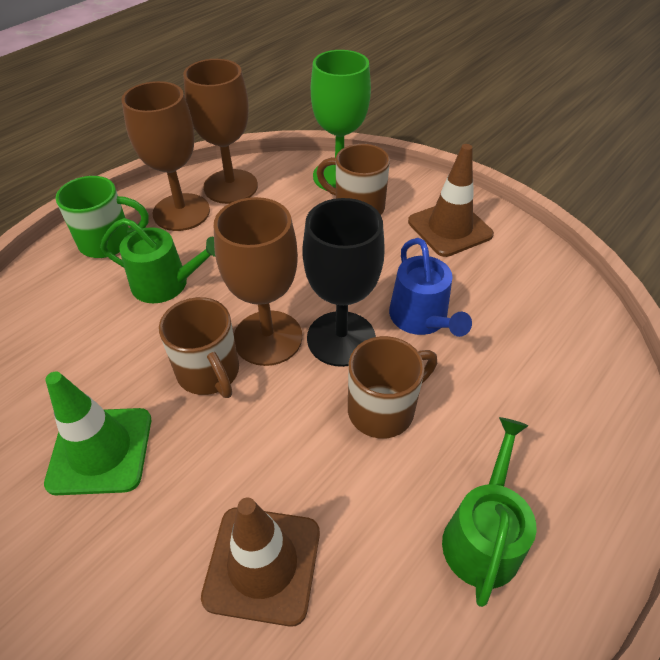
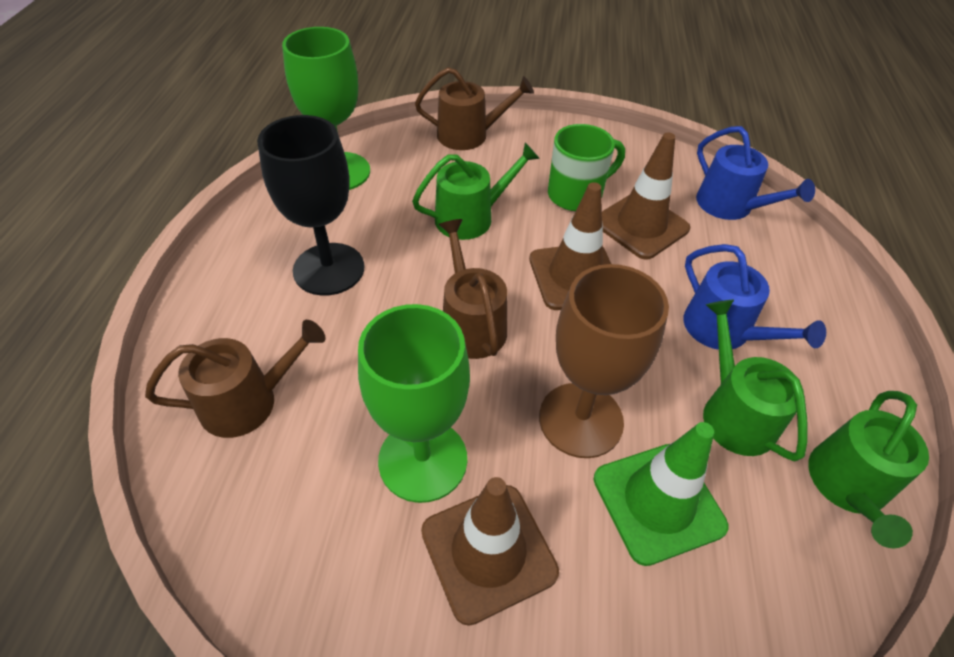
blue watering can: [389,238,472,337] = 1 -> [684,244,826,350] [696,126,815,220] = 2
brown goblet: [121,81,210,231] [183,59,258,204] [214,197,302,366] = 3 -> [539,264,669,458] = 1
brown mug: [159,297,239,398] [316,144,390,215] [348,336,437,438] = 3 -> none = 0
brown traffic cone: [201,498,320,627] [408,144,494,257] = 2 -> [421,477,559,626] [529,182,611,310] [602,132,690,260] = 3
brown watering can: none = 0 -> [145,320,326,438] [415,67,534,150] [439,219,507,359] = 3
green goblet: [311,50,371,191] = 1 -> [282,27,370,190] [358,304,470,503] = 2
green watering can: [100,218,215,303] [442,417,537,607] = 2 -> [412,143,540,240] [703,300,808,462] [808,391,929,548] = 3

